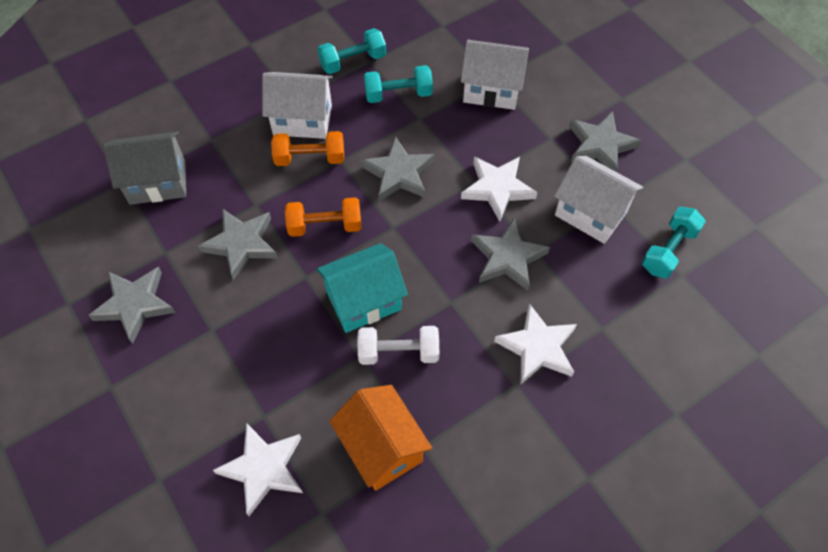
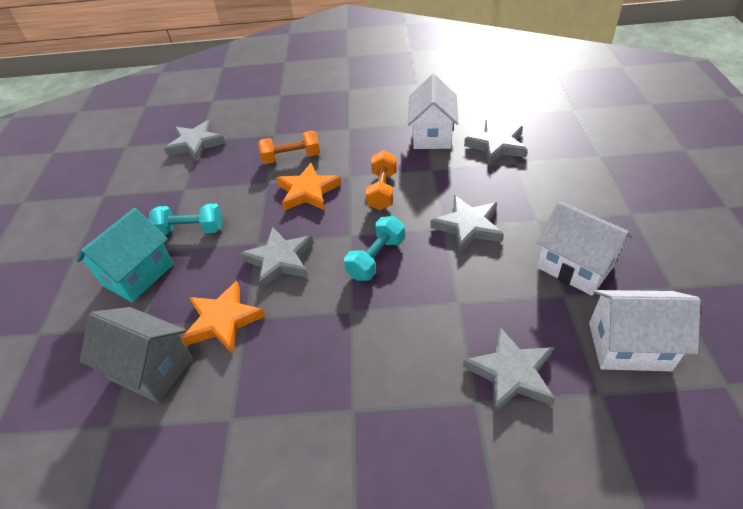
orange house: [329,385,432,491] = 1 -> none = 0
orange star: none = 0 -> [181,281,265,354] [276,163,341,211] = 2
turquoise dumbbell: [318,28,386,74] [364,65,433,103] [642,207,706,279] = 3 -> [149,204,222,235] [344,216,405,281] = 2
white dumbbell: [357,326,439,365] = 1 -> none = 0
white star: [213,423,303,516] [461,157,537,222] [494,303,577,384] = 3 -> none = 0

